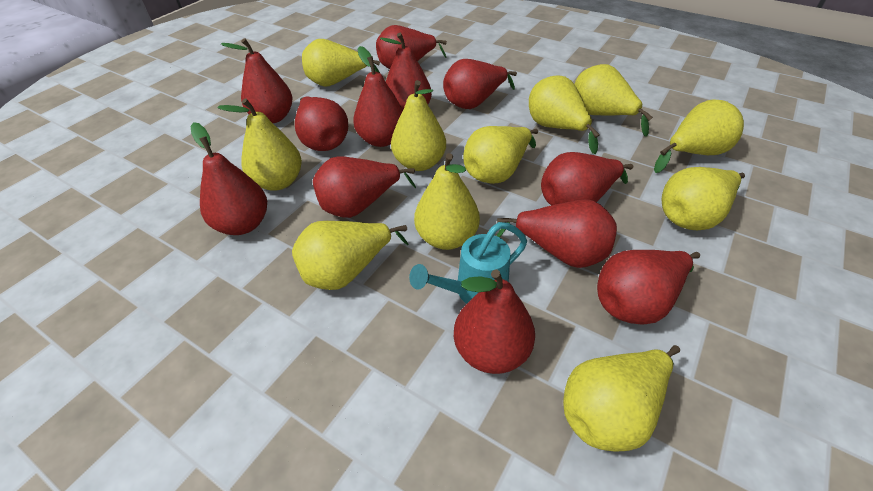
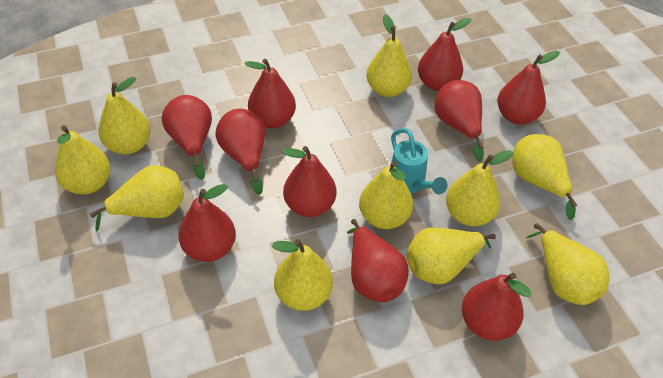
red pear: [190,122,267,235] [221,38,292,123] [295,96,348,151] [313,156,416,218] [353,46,403,147] [376,25,447,69] [380,33,432,109] [443,59,517,109] [454,269,535,374] [496,199,617,268] [541,152,633,205] [597,250,700,325] = 12 -> [162,95,212,180] [178,184,236,262] [215,109,265,195] [244,59,296,128] [282,146,336,217] [347,219,409,302] [418,18,471,91] [435,80,484,162] [462,273,532,341] [497,51,560,124] = 10
yellow pear: [218,98,302,190] [292,221,409,290] [302,39,380,87] [391,80,446,171] [414,153,480,250] [463,126,538,184] [529,75,600,154] [563,345,680,452] [574,64,653,137] [654,99,744,173] [662,167,745,230] = 11 -> [55,125,111,194] [90,165,184,231] [98,77,150,155] [272,239,333,311] [359,161,413,229] [366,14,412,97] [407,227,496,284] [446,150,514,226] [512,134,578,220] [526,223,609,305] = 10

